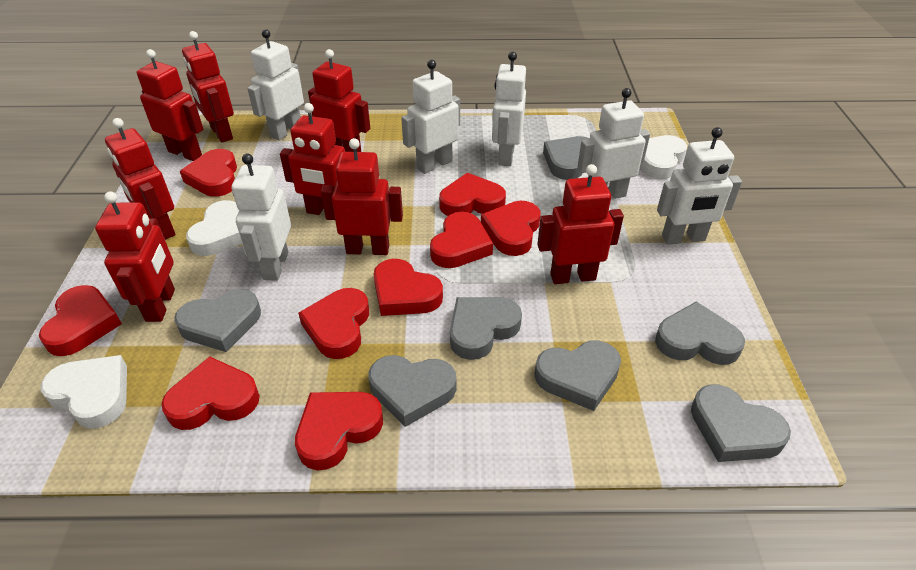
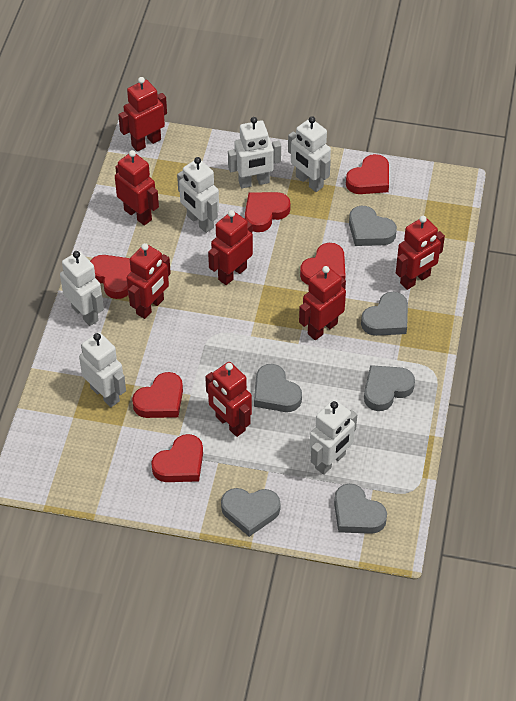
grey heart: [174,289,261,352] [368,355,456,427] [450,297,522,360] [534,341,621,411] [543,136,590,180] [655,301,745,365] [691,384,791,462] = 7 -> [221,488,281,537] [254,364,302,412] [334,484,387,534] [349,206,397,246] [361,292,408,336] [364,365,415,411] = 6
red heart: [39,285,122,356] [161,356,260,430] [180,149,237,197] [295,392,383,470] [298,288,369,359] [374,259,443,316] [430,212,493,268] [439,173,506,216] [481,201,540,256] = 9 -> [90,255,131,299] [132,372,183,418] [151,434,203,482] [245,192,291,232] [300,243,346,285] [346,154,389,194] = 6
red robot: [95,191,175,322] [105,118,176,240] [137,49,204,161] [182,31,234,142] [280,103,345,215] [308,49,370,152] [321,138,403,255] [537,164,624,284] = 8 -> [115,150,159,226] [118,77,167,152] [127,243,171,319] [205,362,252,437] [208,210,253,285] [299,266,346,340] [396,216,445,290] = 7
white heart: [41,355,127,429] [186,200,242,256] [640,135,687,179] = 3 -> none = 0

